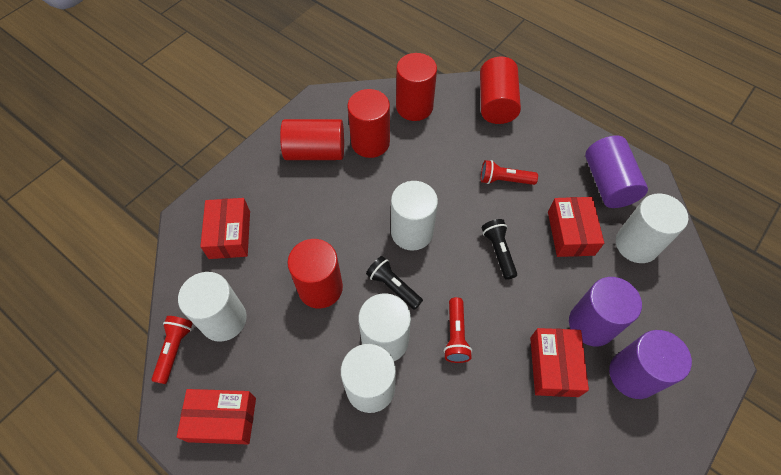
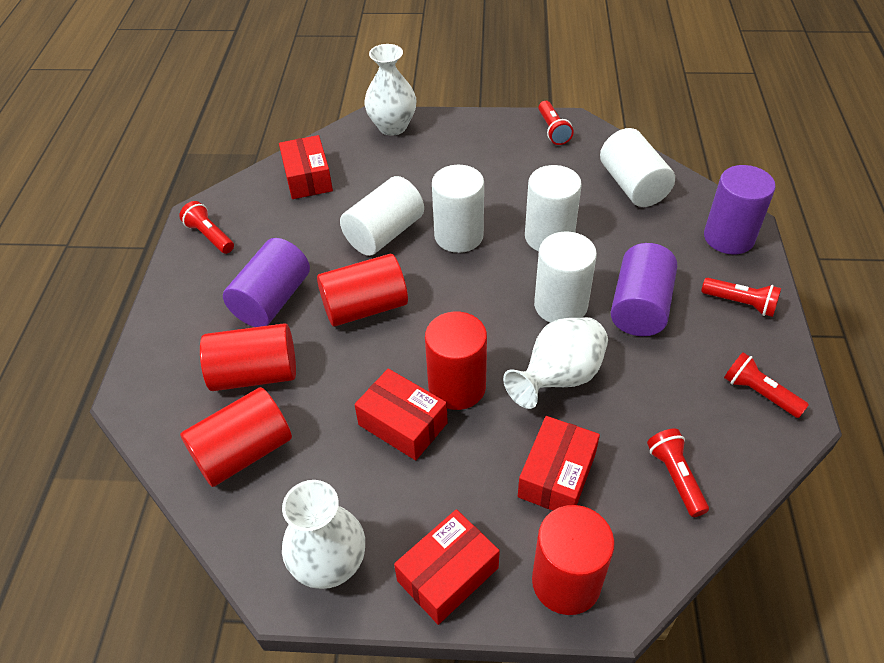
black flashlight: [366,256,423,310] [482,219,517,280] = 2 -> none = 0
red flashlight: [151,316,193,384] [444,297,472,363] [481,160,538,185] = 3 -> [179,201,234,254] [538,101,574,145] [647,428,709,517] [701,278,781,317] [724,352,809,418] = 5
white vase: none = 0 -> [282,480,365,589] [364,44,416,136] [503,317,608,409] = 3

